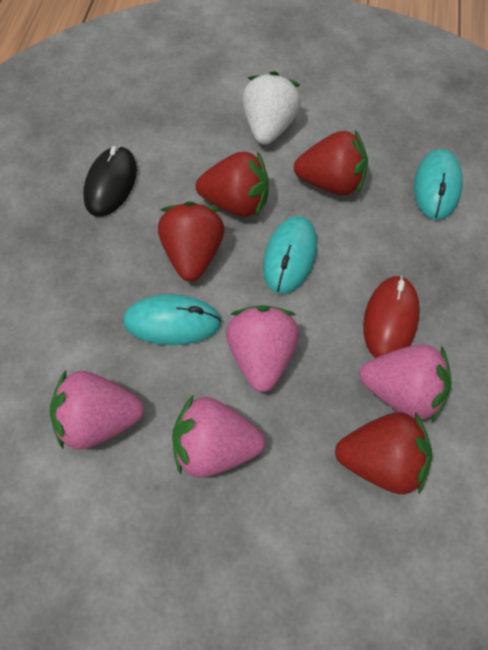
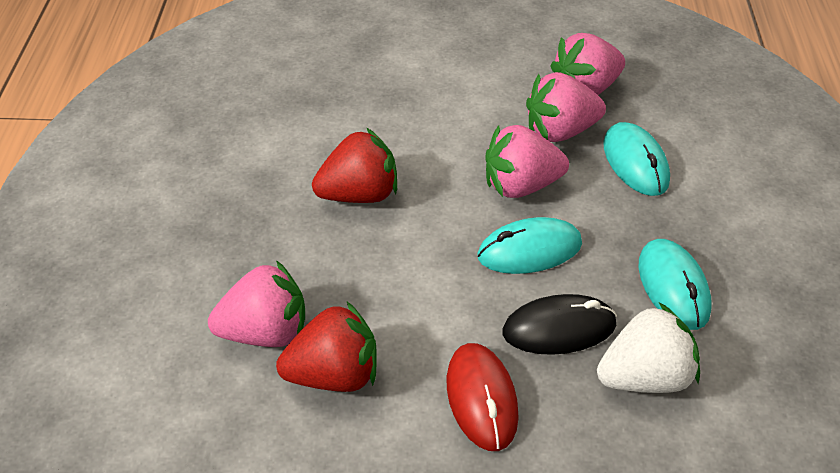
red strawberry: [158,201,225,282] [196,151,269,217] [294,130,368,195] [335,412,432,494] = 4 -> [276,302,377,392] [312,128,397,203] = 2

